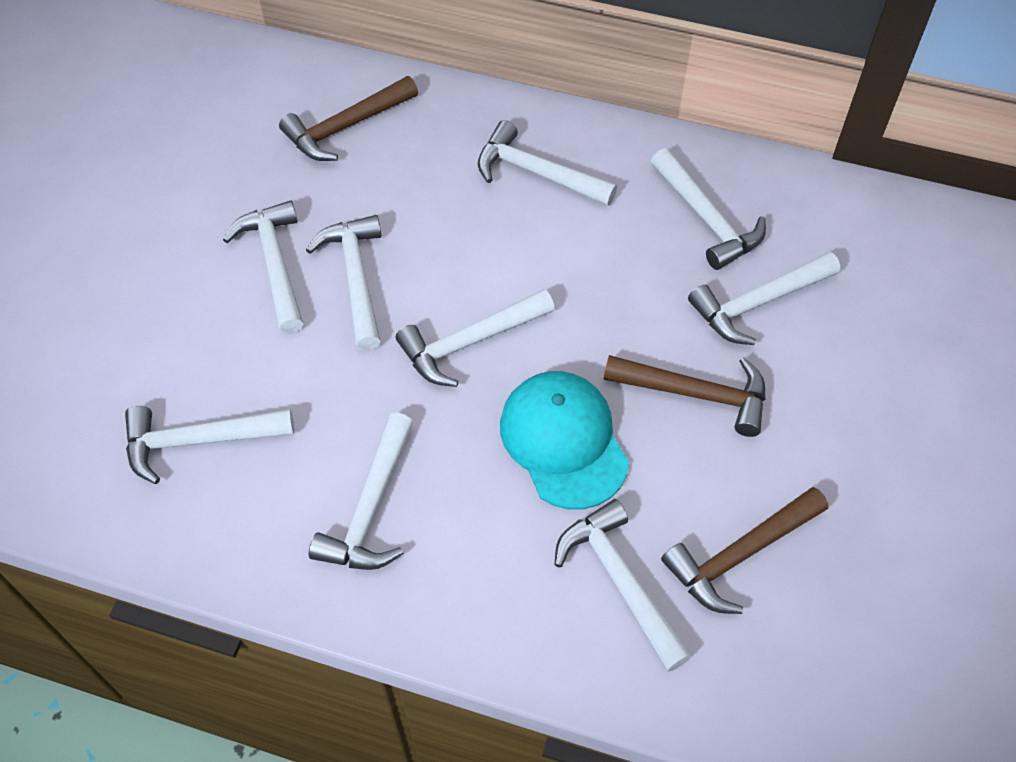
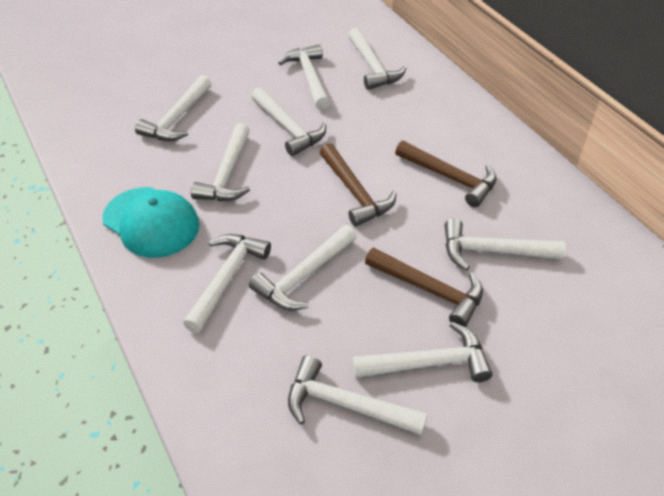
white hammer: [125,406,294,484] [223,200,304,334] [306,215,381,351] [309,412,413,570] [396,289,555,387] [478,120,617,206] [554,499,692,672] [651,148,766,270] [688,252,840,345] = 9 -> [135,75,212,141] [183,234,271,333] [191,123,250,201] [249,225,357,310] [251,88,326,156] [279,44,330,110] [288,355,427,435] [348,28,406,90] [352,322,493,382] [445,218,566,271] = 10

